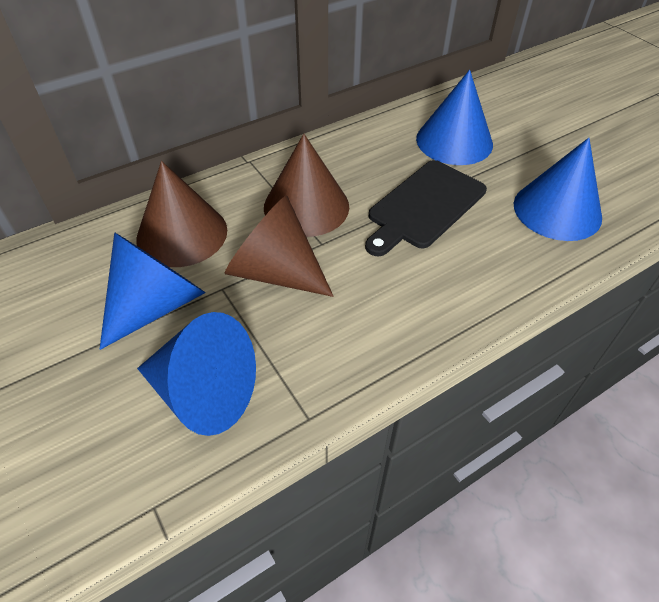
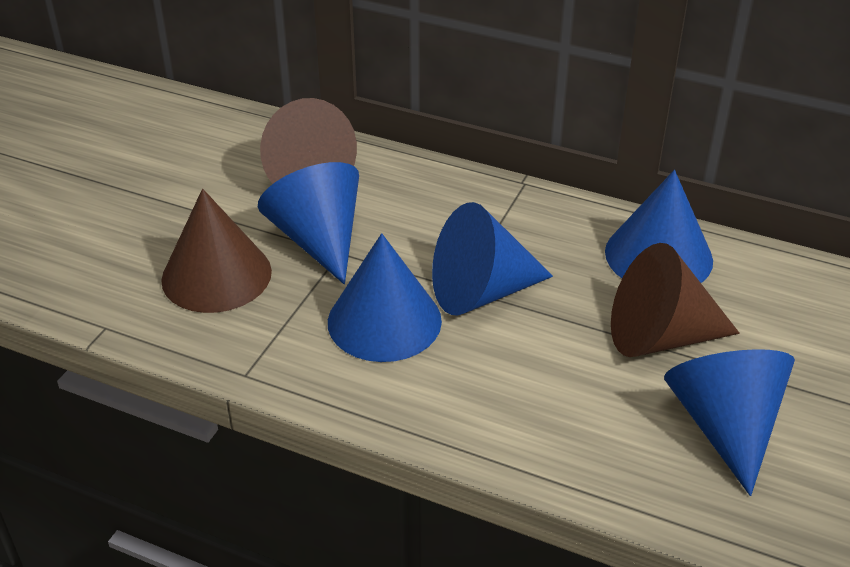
black cutting board: [365,160,487,256] = 1 -> none = 0
blue cone: [100,232,205,350] [137,312,256,436] [416,70,493,165] [514,138,602,241] = 4 -> [258,162,359,284] [328,233,442,362] [432,202,553,316] [605,170,713,283] [664,349,795,496] = 5

